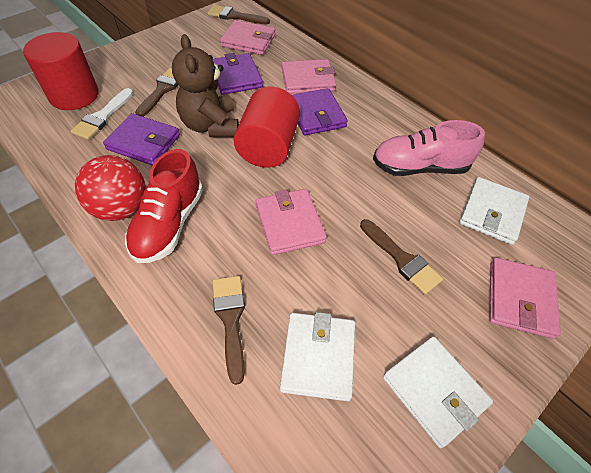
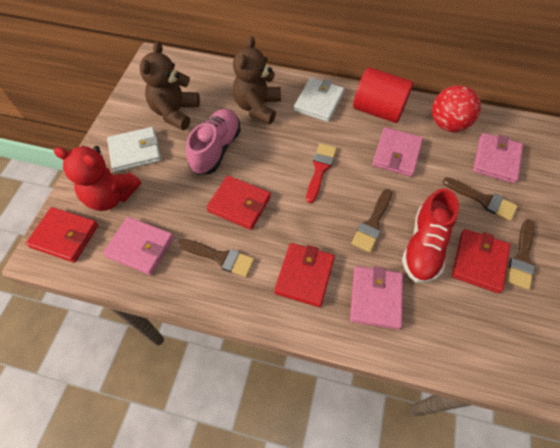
brown teddy bear: [172,34,239,137] = 1 -> [140,41,200,130] [233,36,281,125] = 2
purple wallet: [103,113,180,165] [212,53,263,95] [292,88,348,135] = 3 -> none = 0
red brush: none = 0 -> [306,143,337,203] = 1
red cylinder: [23,32,99,110] [233,86,300,168] = 2 -> [353,67,414,123] = 1
red teddy bear: none = 0 -> [53,146,141,211] = 1
red wallet: none = 0 -> [26,207,98,263] [206,175,271,230] [274,243,335,307] [452,229,510,293] = 4
white brush: [70,88,133,140] = 1 -> none = 0
white wallet: [280,312,355,401] [383,336,493,448] [459,177,529,245] = 3 -> [107,127,161,172] [294,78,344,122] = 2

